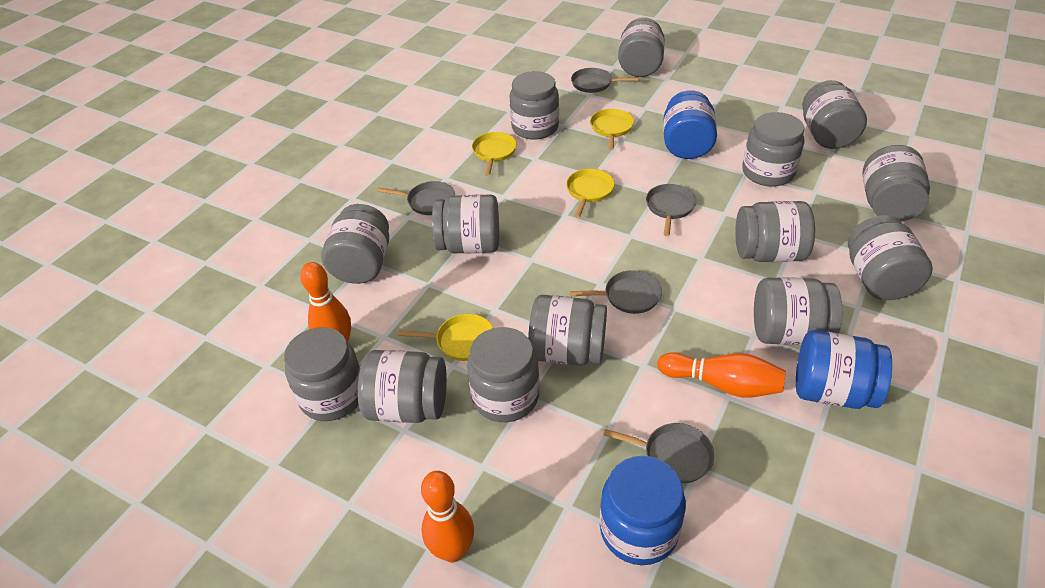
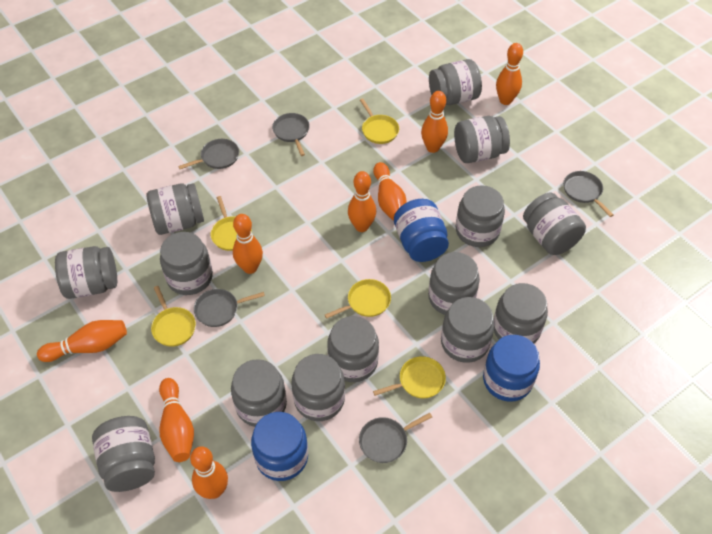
orange bowling pin: [300,262,351,342] [421,471,474,563] [657,352,786,397] = 3 -> [37,320,127,362] [159,378,194,462] [190,446,228,499] [233,214,263,274] [348,171,376,232] [373,162,406,221] [421,91,448,153] [496,43,523,105] = 8
yellow pan: [398,314,493,361] [472,132,517,176] [566,169,615,218] [590,109,634,150] = 4 -> [151,286,196,347] [211,196,252,251] [325,279,391,319] [360,98,399,144] [373,356,446,398] = 5

